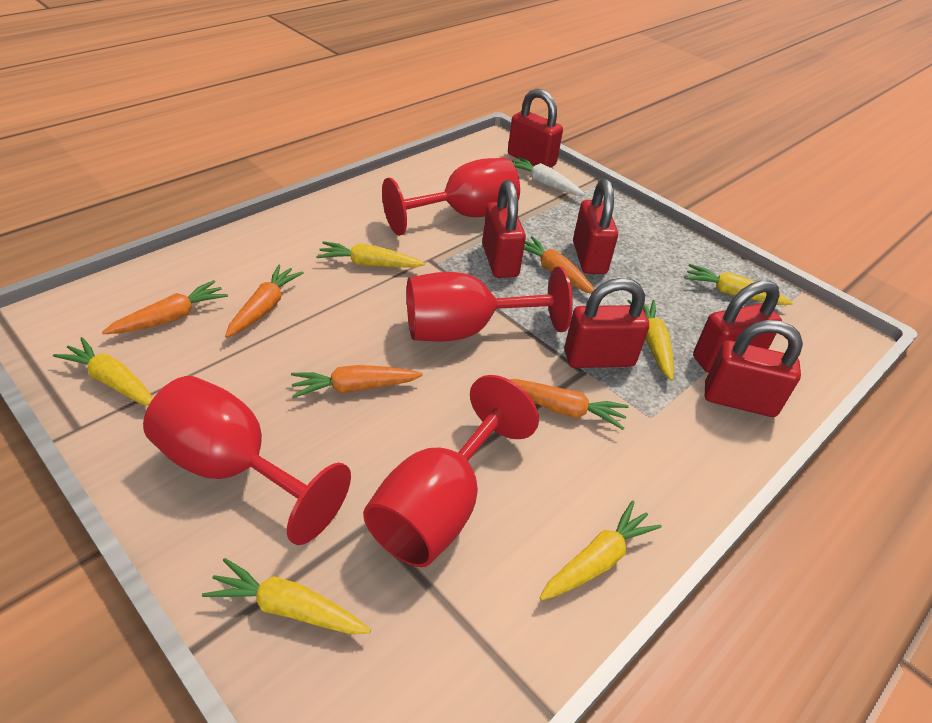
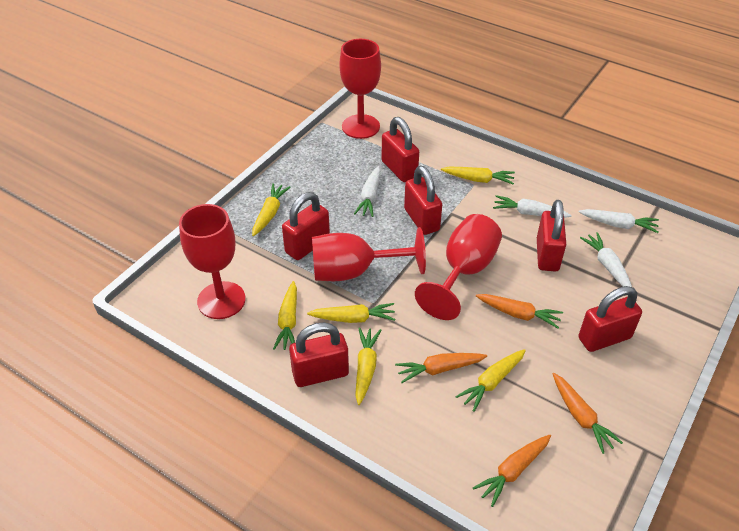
orange carrot: [102,280,228,334] [225,265,304,338] [291,365,423,398] [509,379,629,430] [524,236,595,294] = 5 -> [395,353,487,383] [473,435,551,507] [476,294,563,329] [553,373,623,454] = 4
white carrot: [512,157,585,196] = 1 -> [354,166,381,217] [493,195,572,218] [579,209,659,233] [580,232,632,287] = 4

